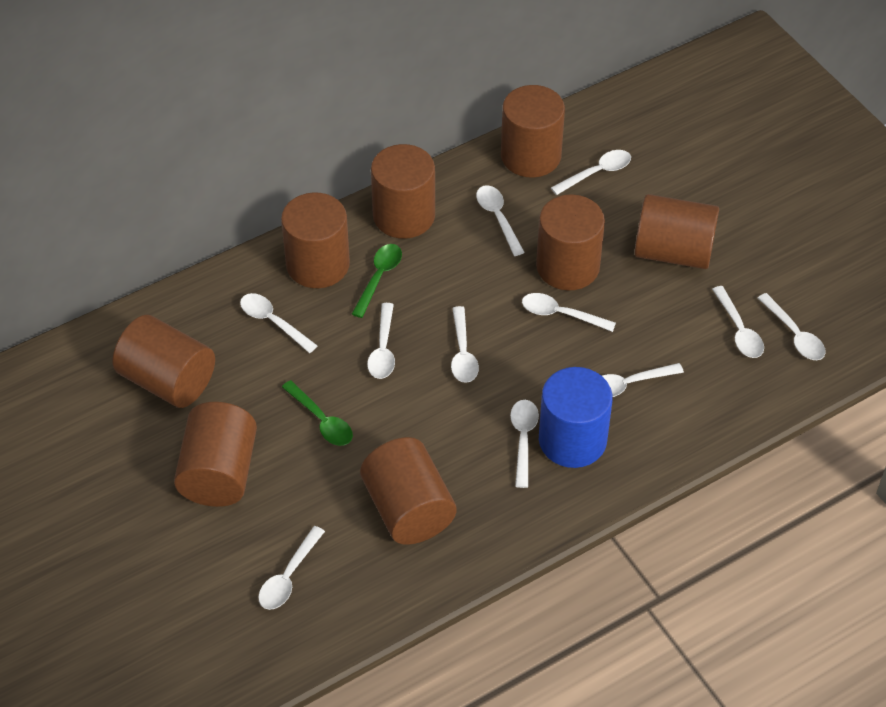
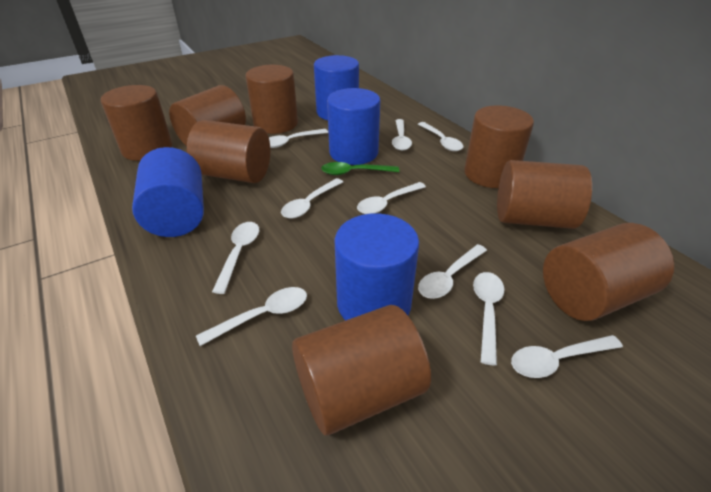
blue cylinder: [539,367,613,468] = 1 -> [132,147,204,237] [314,55,359,120] [327,88,380,165] [335,213,419,320] = 4
green spoon: [282,380,353,446] [352,244,402,318] = 2 -> [321,162,399,175] = 1
white spoon: [240,293,318,353] [258,526,325,610] [367,303,395,379] [451,306,479,383] [476,185,525,256] [510,400,539,488] [522,293,616,332] [551,150,631,195] [602,363,684,397] [712,286,764,358] [758,293,826,360] = 11 -> [196,287,307,346] [212,222,259,294] [269,129,328,148] [281,178,343,218] [357,182,426,214] [392,119,412,150] [418,122,463,151] [418,244,487,299] [473,272,505,366] [511,335,623,378] = 10

